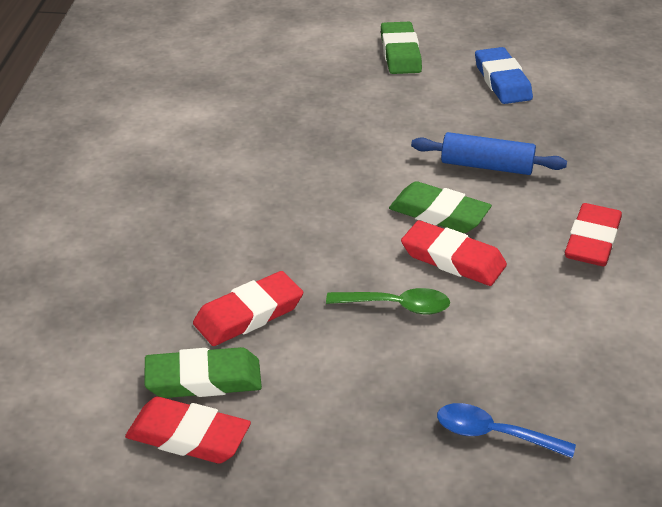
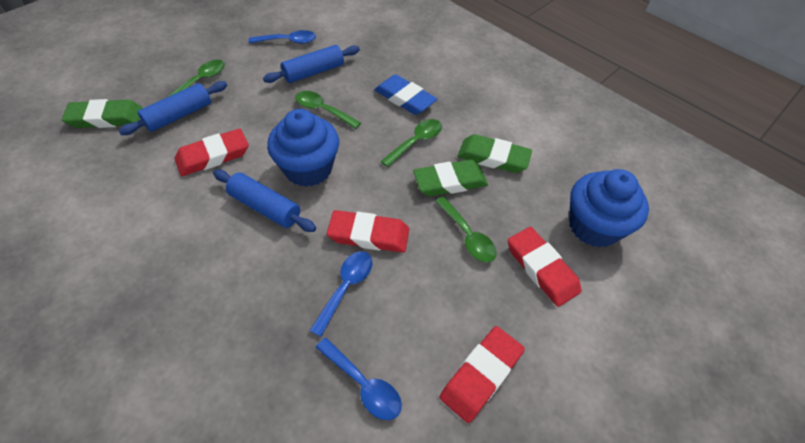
blue cupcake: none = 0 -> [267,109,339,187] [569,169,649,248] = 2
blue rolling pin: [411,132,567,175] = 1 -> [119,81,227,135] [213,170,316,232] [263,45,360,83] = 3
blue spoon: [437,403,576,458] = 1 -> [249,30,316,44] [309,251,373,337] [315,338,402,420] = 3
green spoon: [326,288,450,314] = 1 -> [166,60,225,98] [295,91,361,129] [381,119,442,167] [435,197,496,263] = 4

